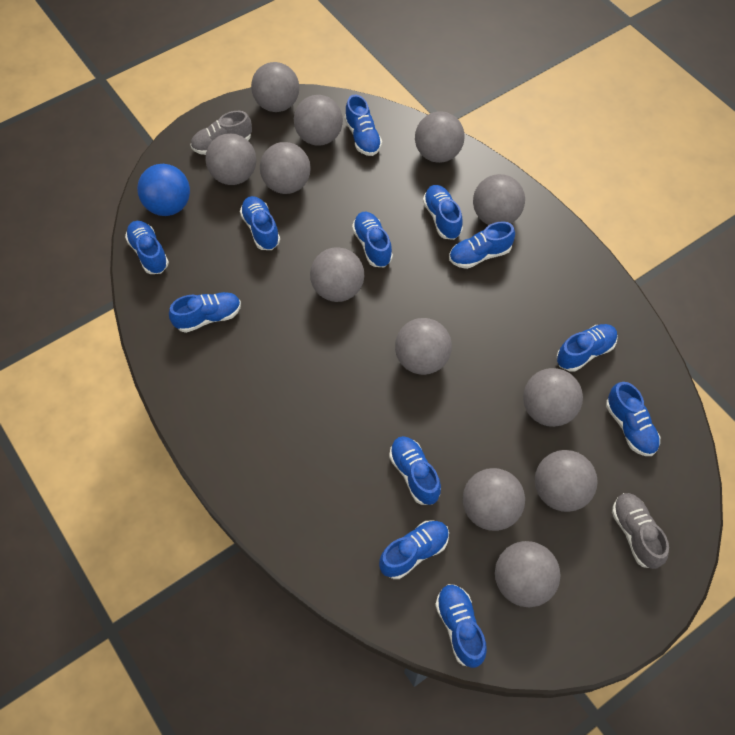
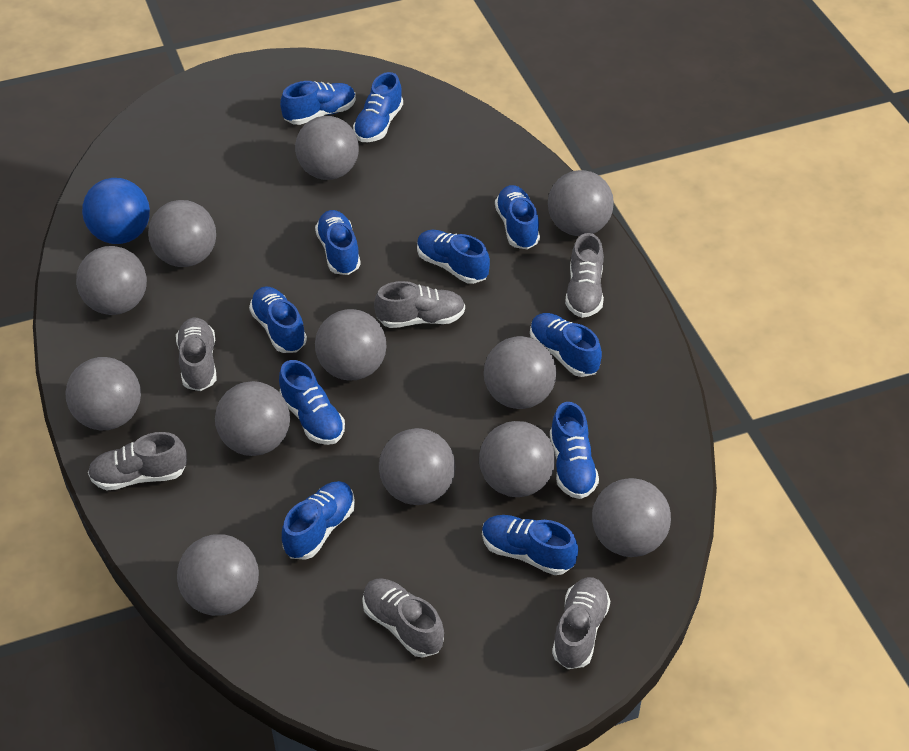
blue shoe: [125,221,169,274] [169,292,241,333] [240,196,280,250] [345,95,382,156] [352,212,393,267] [379,521,449,579] [389,436,441,505] [423,185,463,240] [435,584,487,668] [449,221,515,269] [556,324,618,372] [606,382,660,456] = 12 -> [249,286,307,353] [279,360,345,445] [280,81,356,125] [282,481,355,560] [315,210,361,275] [353,72,403,142] [417,230,490,284] [482,515,578,575] [495,185,540,249] [530,313,602,377] [550,402,599,499] = 11
grey shoe: [190,111,252,155] [612,493,669,569] = 2 -> [88,432,187,490] [176,318,216,391] [362,578,444,658] [374,281,465,328] [552,577,610,669] [565,233,604,318] = 6

